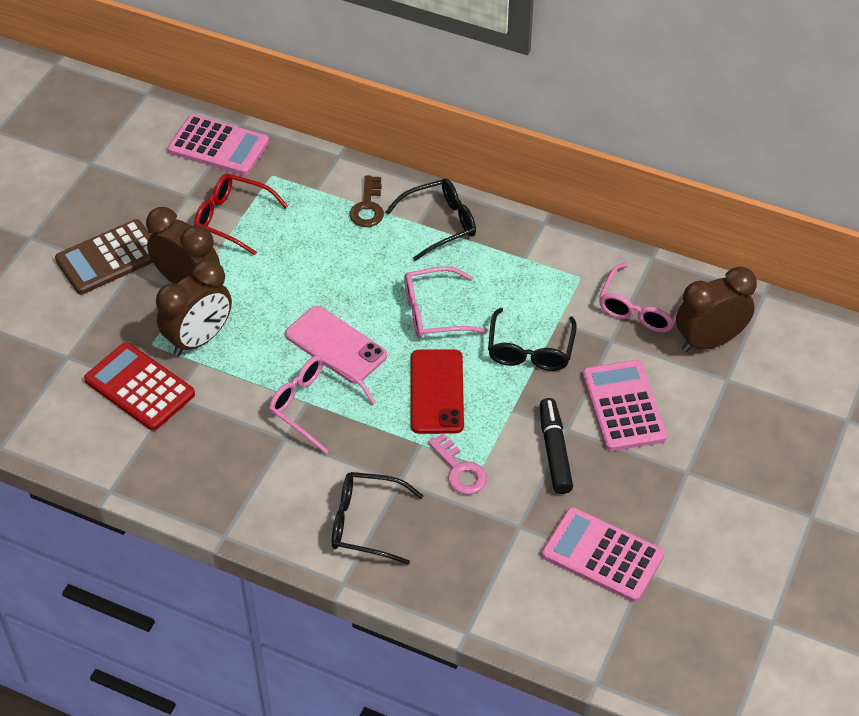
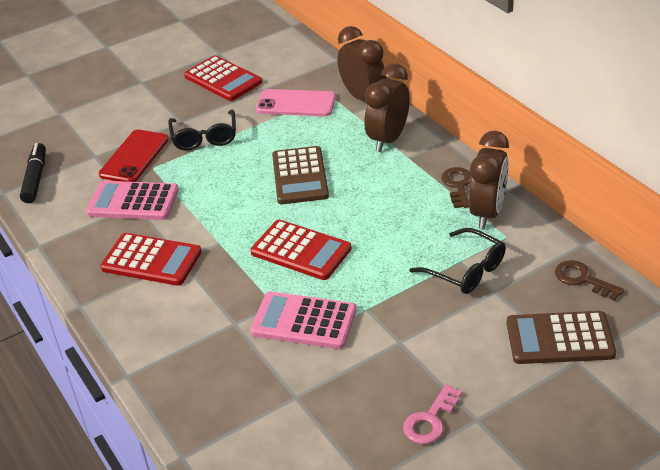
black glasses: [332,472,424,565] [386,179,476,261] [488,308,577,371] = 3 -> [168,110,236,151] [409,228,506,294] = 2
brown calculator: [55,219,153,295] = 1 -> [272,146,329,204] [507,311,616,364] = 2
brown key: [349,176,384,227] = 1 -> [441,167,471,208] [555,260,624,301] = 2
pink calculator: [168,115,269,175] [541,507,664,602] [582,360,667,451] = 3 -> [86,181,179,220] [250,292,357,349] = 2
pink glasses: [269,356,376,454] [404,266,488,339] [599,263,683,332] = 3 -> none = 0
red calculator: [84,342,195,431] = 1 -> [100,233,202,286] [184,56,262,101] [251,220,352,280] = 3
red glasses: [194,174,288,255] = 1 -> none = 0

